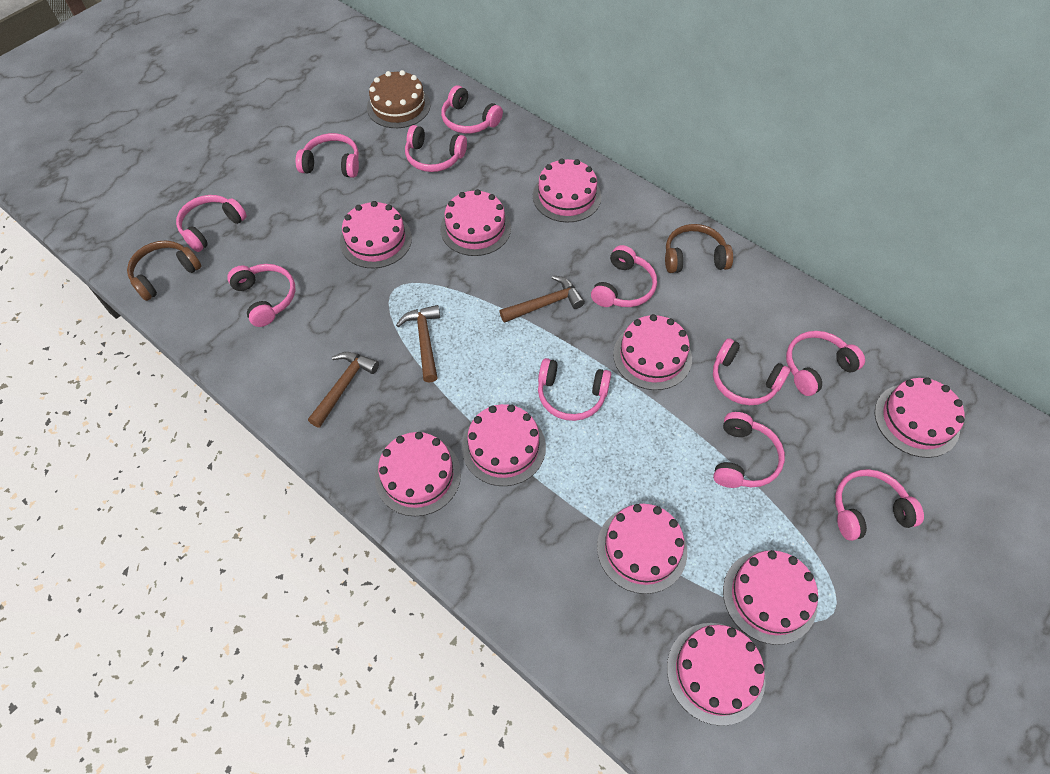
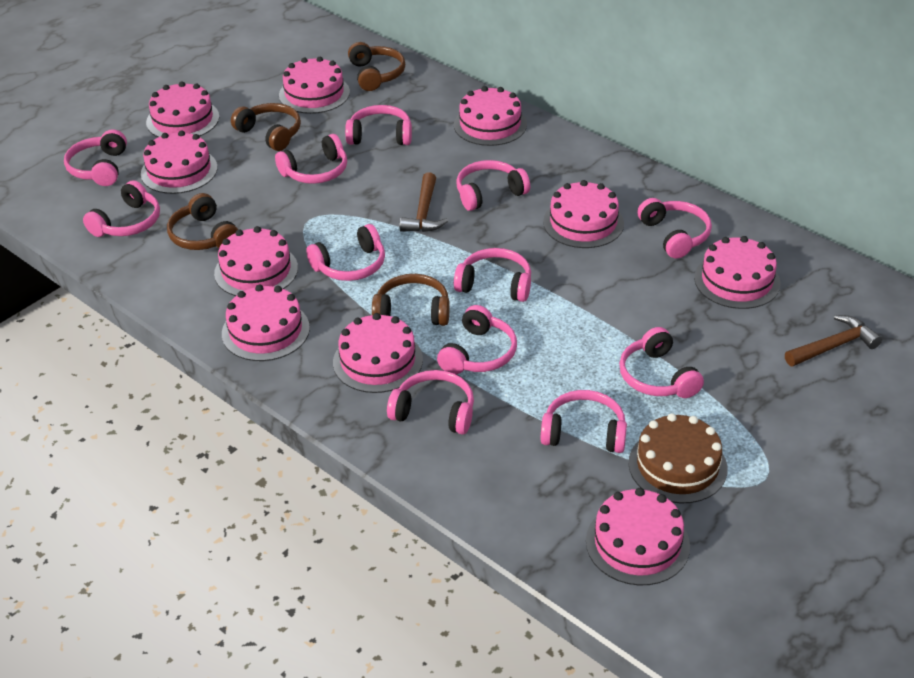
brown hammer: [308,352,379,428] [396,305,440,382] [500,275,585,323] = 3 -> [400,172,448,232] [785,315,882,367] = 2
brown headphones: [127,241,201,301] [665,224,733,273] = 2 -> [167,193,238,250] [231,103,301,151] [348,42,405,91] [372,274,450,326] = 4
pink headphones: [176,195,247,252] [227,264,295,327] [295,133,359,178] [405,125,467,172] [441,85,503,134] [538,358,611,421] [591,245,657,307] [713,338,790,405] [713,412,785,488] [786,331,865,396] [835,469,924,541] = 11 -> [64,129,127,186] [83,180,160,237] [275,134,347,184] [306,224,385,281] [345,105,412,145] [387,370,474,435] [437,305,517,374] [454,248,531,302] [456,160,530,211] [540,390,627,453] [619,327,704,398] [637,198,712,259] = 12

